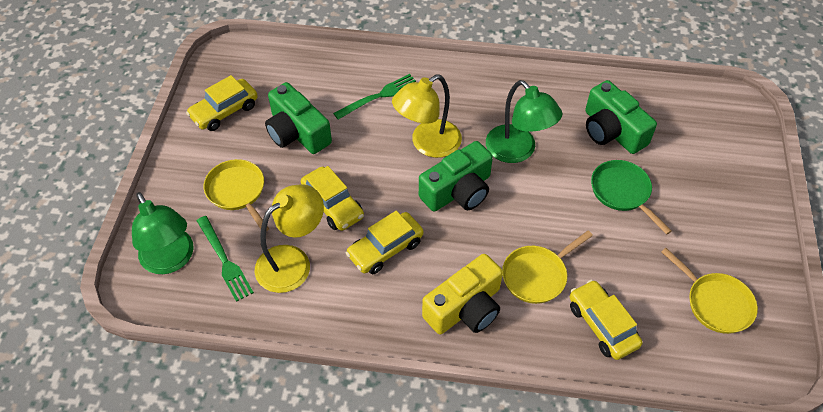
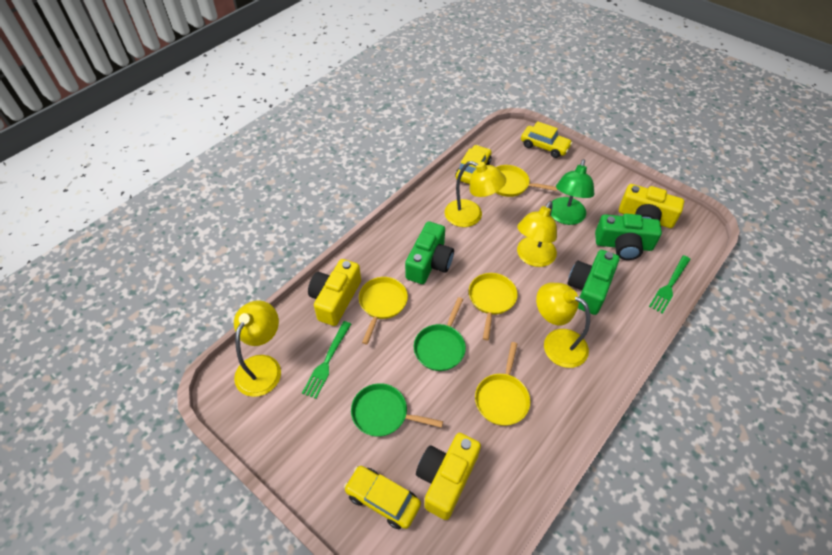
green lamp: [132,192,194,274] [486,80,562,163] = 2 -> [551,159,594,225] = 1
green pan: [591,160,672,235] = 1 -> [351,383,443,437] [414,297,466,371] = 2
yellow camera: [422,254,503,335] = 1 -> [308,259,361,326] [416,433,481,520] [619,184,684,228] = 3
yellow car: [186,75,258,131] [301,166,364,231] [346,211,423,274] [570,280,642,360] = 4 -> [344,466,421,530] [455,145,492,184] [521,121,573,158] = 3
yellow lamp: [255,184,324,293] [392,75,462,158] = 2 -> [234,300,281,397] [445,161,506,227] [517,201,557,267] [536,283,590,368] = 4
yellow pan: [204,159,269,231] [502,231,593,304] [662,248,758,334] = 3 -> [359,277,408,344] [469,273,518,340] [475,342,530,426] [496,165,557,197] = 4

